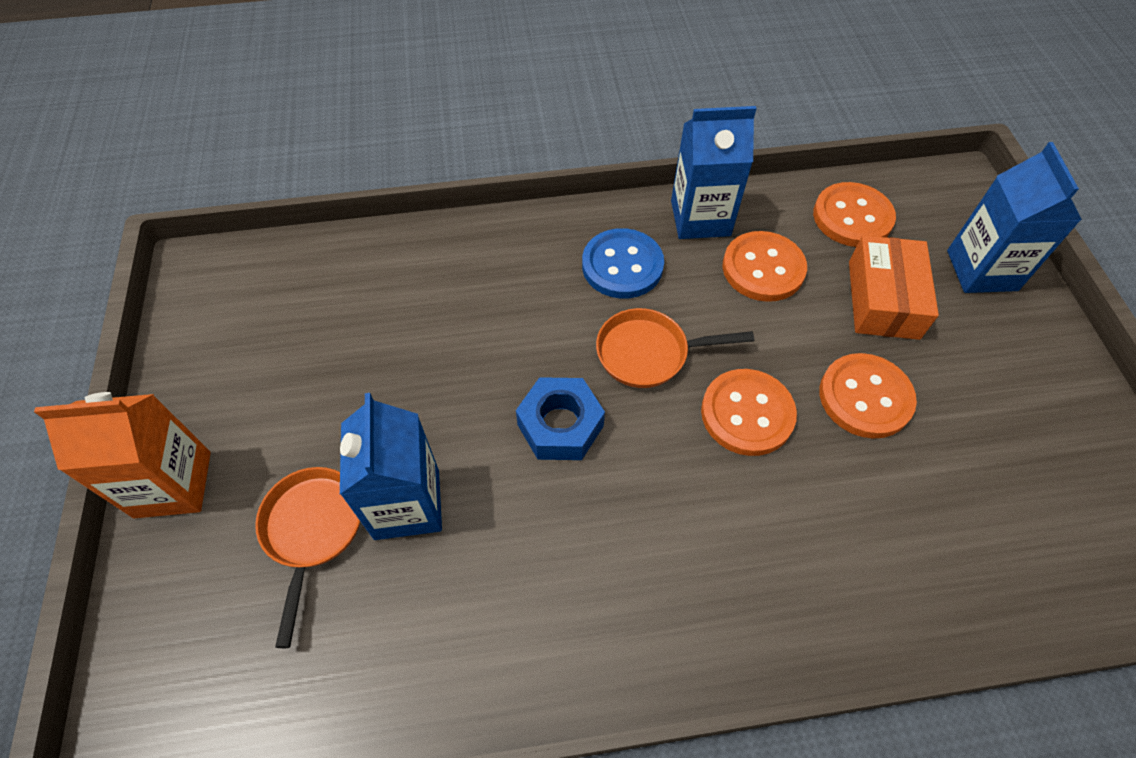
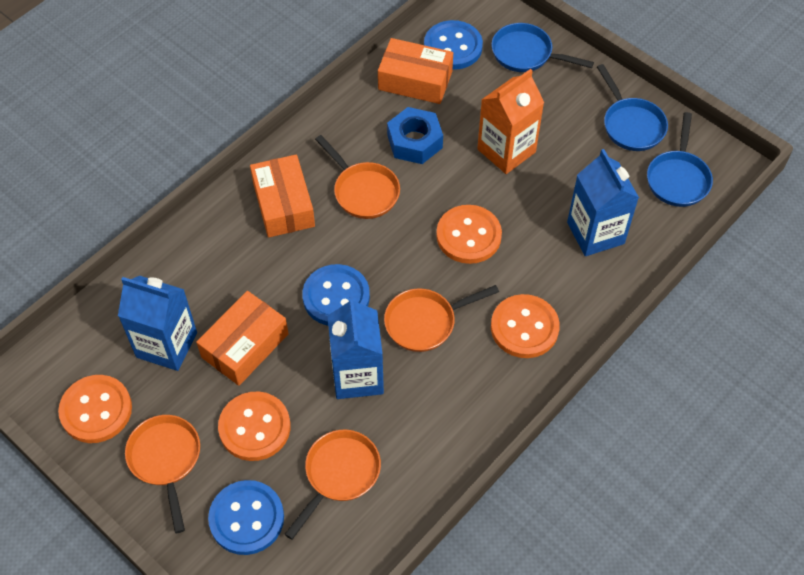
blue button: [582,228,664,298] = 1 -> [208,480,284,555] [302,264,370,326] [424,20,483,70] = 3
blue pan: none = 0 -> [491,23,594,72] [597,64,668,151] [647,112,713,207] = 3
orange box: [849,235,939,340] = 1 -> [196,291,289,386] [250,155,315,238] [378,38,453,104] = 3
orange pan: [255,467,360,648] [596,308,754,388] = 2 -> [125,415,200,533] [284,430,381,540] [315,135,400,219] [384,285,499,352] = 4

